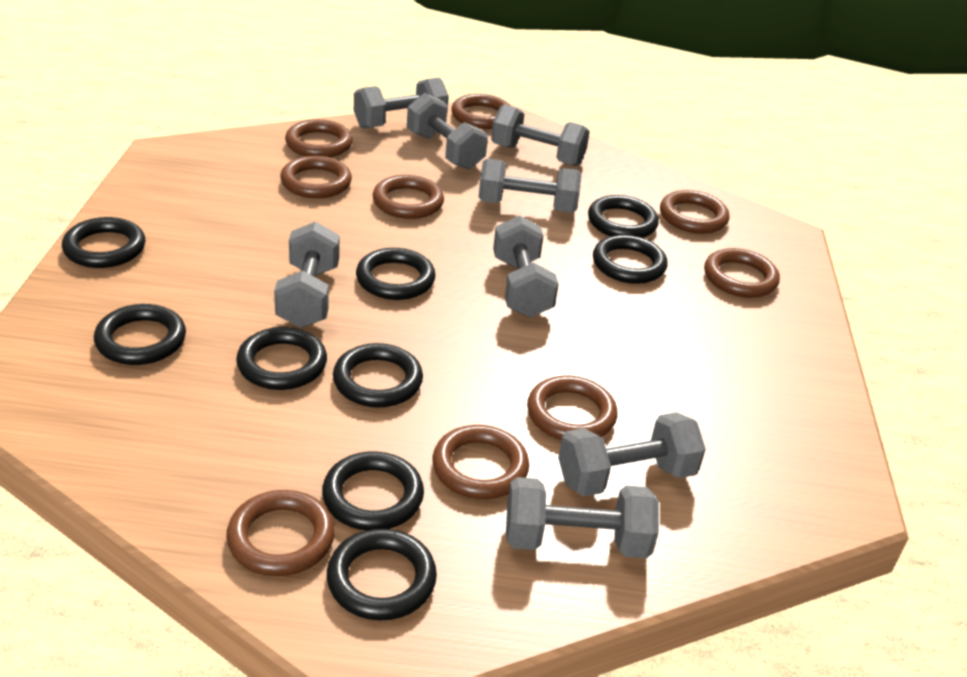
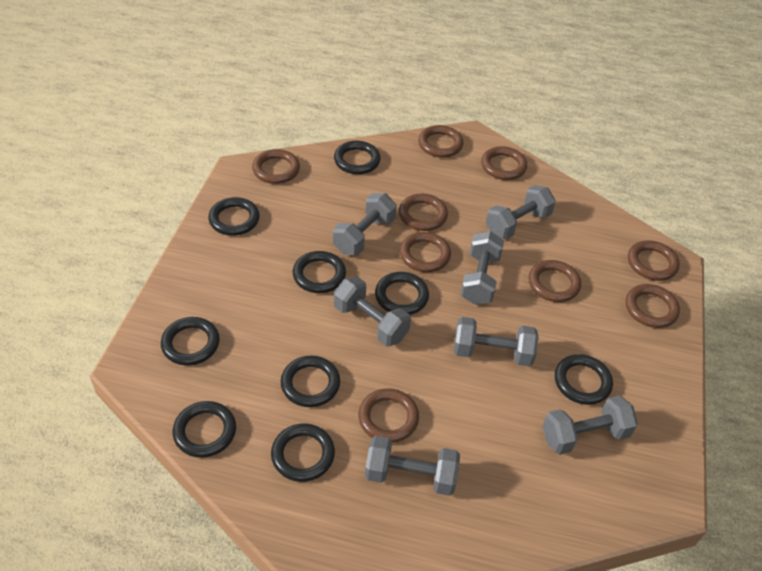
grey dumbbell: [274,222,339,328] [354,78,449,129] [407,93,488,170] [478,158,582,213] [491,105,590,166] [493,216,559,318] [506,477,659,558] [558,412,706,497] = 8 -> [333,193,397,255] [334,277,411,346] [365,436,460,496] [454,317,539,366] [460,231,504,305] [486,185,556,240] [542,396,638,455] = 7

